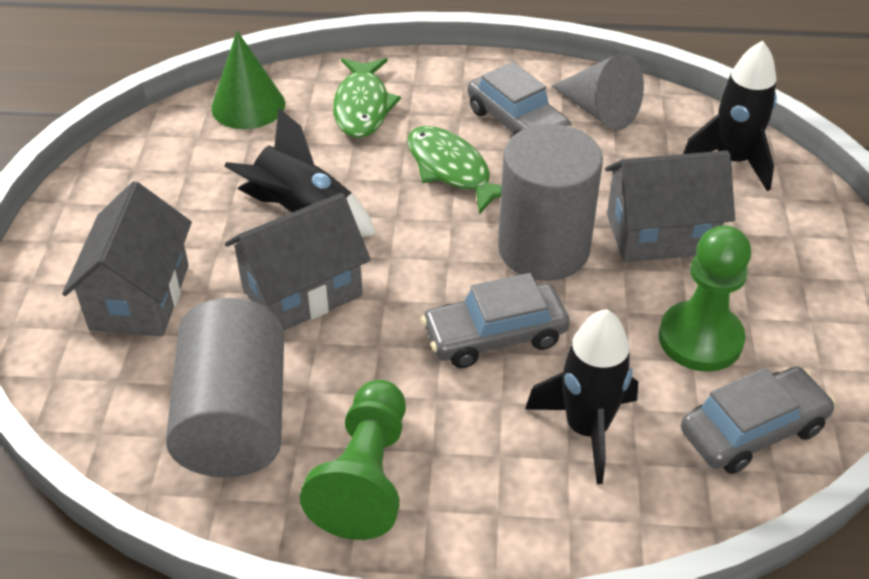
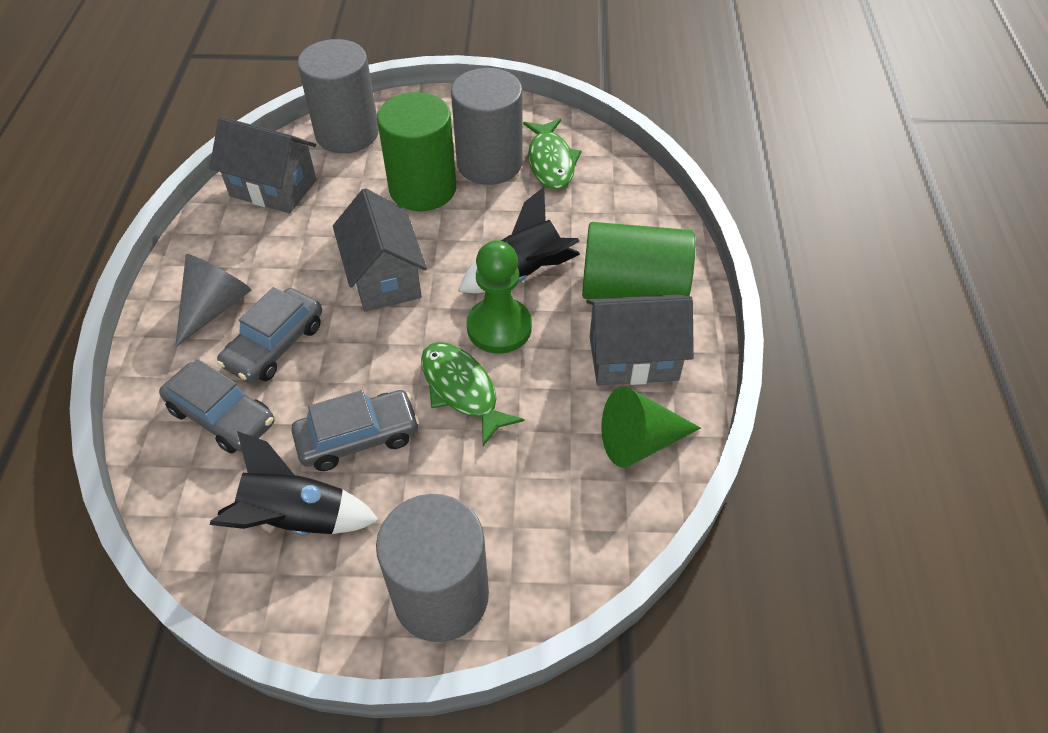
black rocket: [224,108,376,237] [525,309,638,484] [683,41,777,191] = 3 -> [210,431,379,535] [458,187,580,293] = 2
green cylinder: none = 0 -> [377,92,456,211] [582,222,695,299] = 2
green pawn: [300,380,406,540] [659,225,751,372] = 2 -> [466,240,532,354] = 1
grey cylinder: [166,298,284,477] [498,124,603,281] = 2 -> [297,39,379,153] [376,494,489,642] [451,68,523,185] = 3

